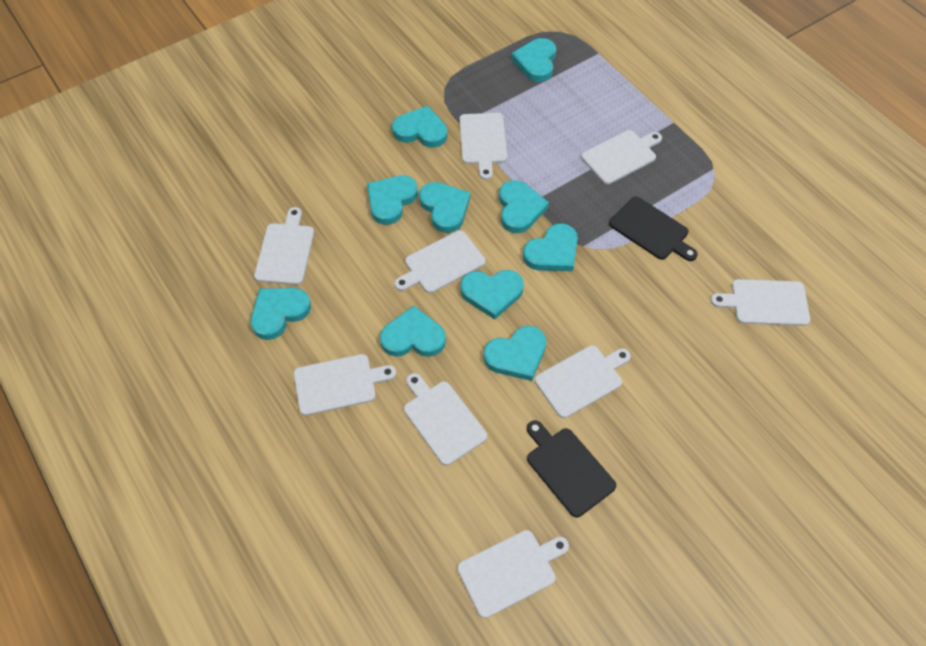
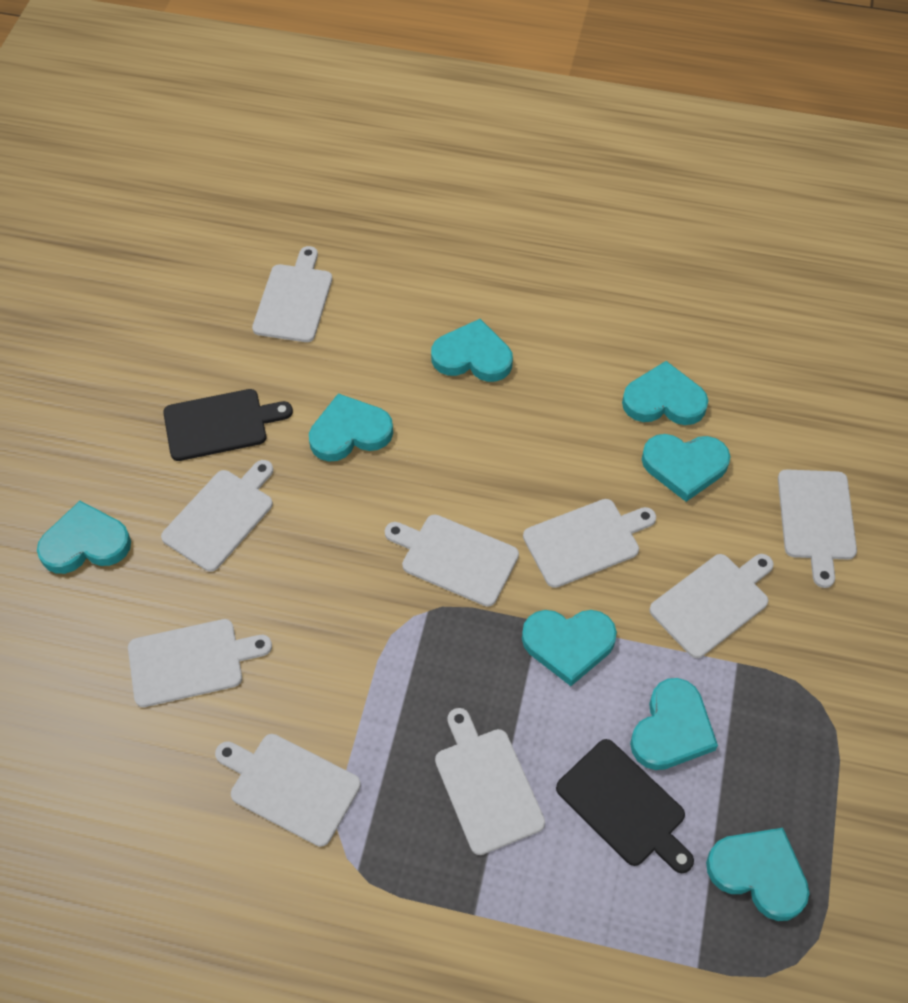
turquoise heart: [251,288,311,340] [367,175,418,225] [380,306,446,357] [392,106,448,148] [419,182,470,233] [460,270,524,320] [483,326,546,381] [499,180,549,233] [511,38,556,82] [523,223,578,271] = 10 -> [37,501,131,574] [309,393,393,462] [431,319,513,382] [522,610,617,686] [622,361,708,425] [630,678,718,770] [642,434,731,502] [706,828,809,921] = 8

